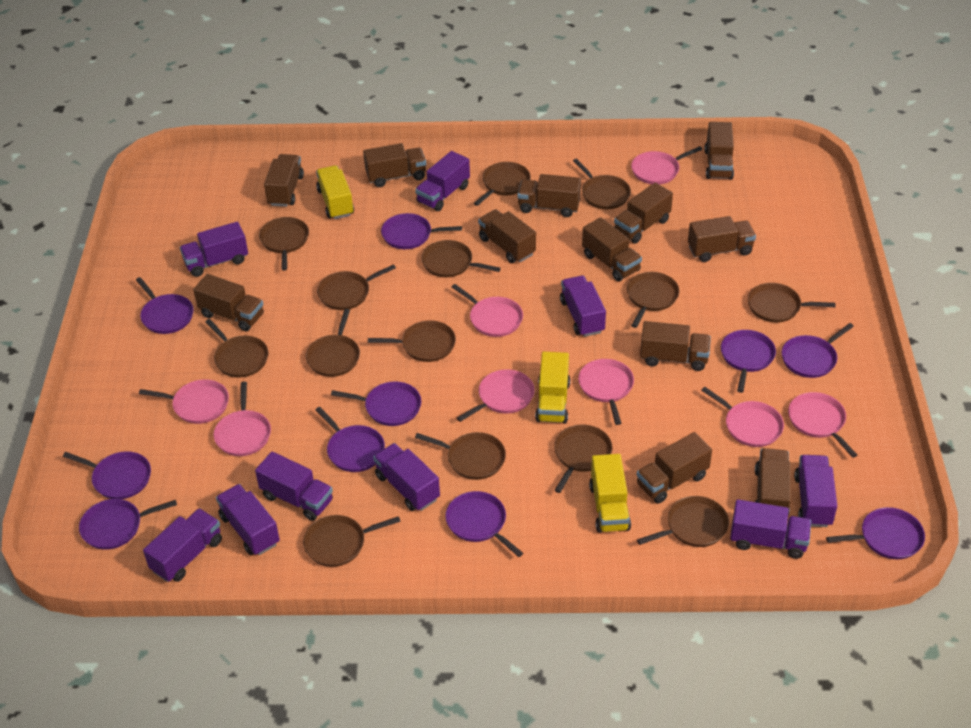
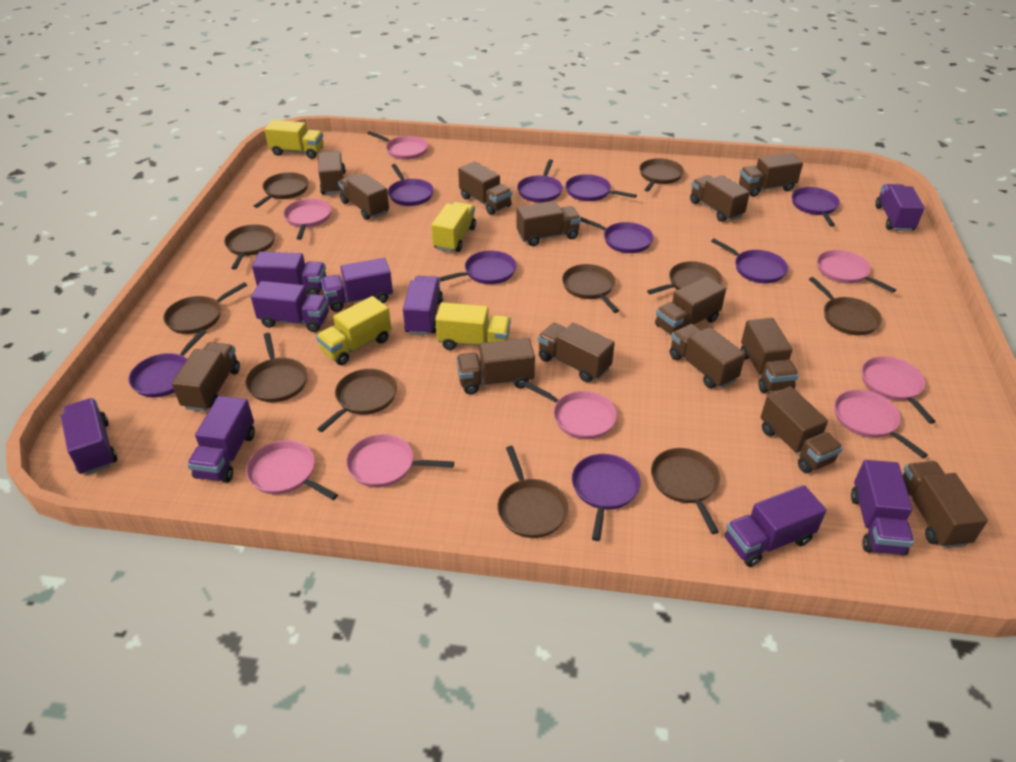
brown pan: [205,319,268,378] [259,217,309,270] [303,515,401,567] [306,309,360,377] [317,264,396,310] [368,320,456,362] [415,432,506,480] [421,240,501,277] [474,162,531,206] [554,425,612,493] [573,159,631,209] [627,272,680,328] [637,496,729,547] [748,283,836,322] = 14 -> [163,282,247,334] [224,224,275,270] [246,333,307,402] [254,172,309,208] [317,369,397,432] [497,446,568,538] [562,264,619,313] [639,158,684,192] [647,261,723,294] [651,448,720,534] [809,277,882,335] = 11
brown truck: [193,274,264,331] [264,154,304,207] [363,143,426,187] [478,209,536,263] [518,174,581,217] [582,217,642,282] [614,183,673,244] [636,432,712,503] [640,321,711,371] [688,216,756,262] [704,122,734,180] [755,448,791,515] = 12 -> [172,342,240,412] [318,151,346,195] [338,173,389,220] [456,338,535,394] [458,161,512,215] [516,201,581,246] [538,323,615,382] [655,276,726,335] [670,324,745,388] [690,175,750,222] [739,153,803,197] [741,318,799,393] [761,386,843,473] [903,461,988,549] = 14
purple pan: [63,451,151,499] [79,499,177,550] [136,277,194,334] [315,407,385,472] [331,381,421,426] [381,213,462,249] [445,491,523,557] [721,330,776,393] [782,323,854,378] [826,507,925,559] = 10 -> [129,330,206,397] [388,164,434,206] [439,251,516,284] [517,159,563,202] [565,174,637,201] [572,454,641,541] [581,217,653,253] [711,238,788,283] [792,187,840,226] = 9
yellow truck: [316,165,354,219] [535,352,570,424] [589,454,631,533] = 3 -> [264,120,323,159] [316,296,391,365] [431,202,476,252] [435,302,511,350] = 4

